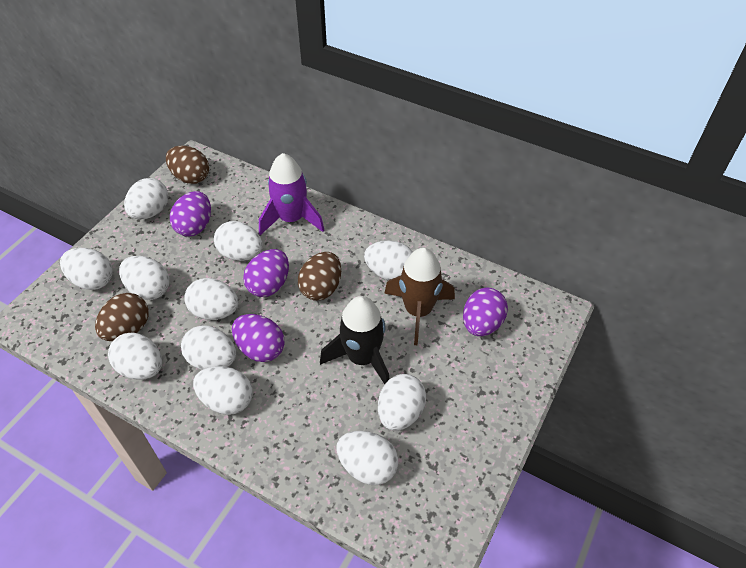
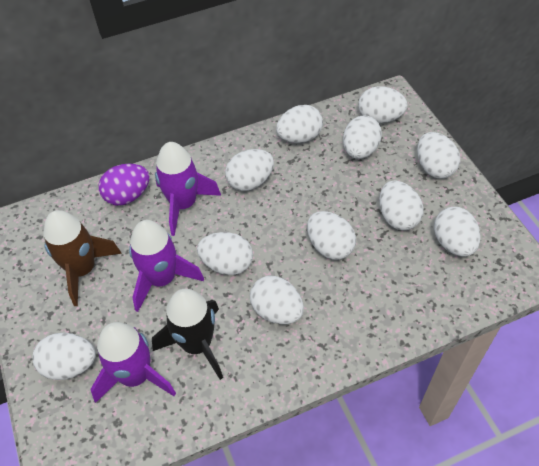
brown egg: [95,293,149,341] [166,146,209,184] [298,252,341,301] = 3 -> none = 0
purple egg: [170,191,211,237] [232,314,285,362] [243,249,289,297] [463,287,508,336] = 4 -> [99,164,149,205] = 1
purple rocket: [259,153,324,235] = 1 -> [90,322,176,403] [129,220,204,312] [155,142,221,236] = 3

